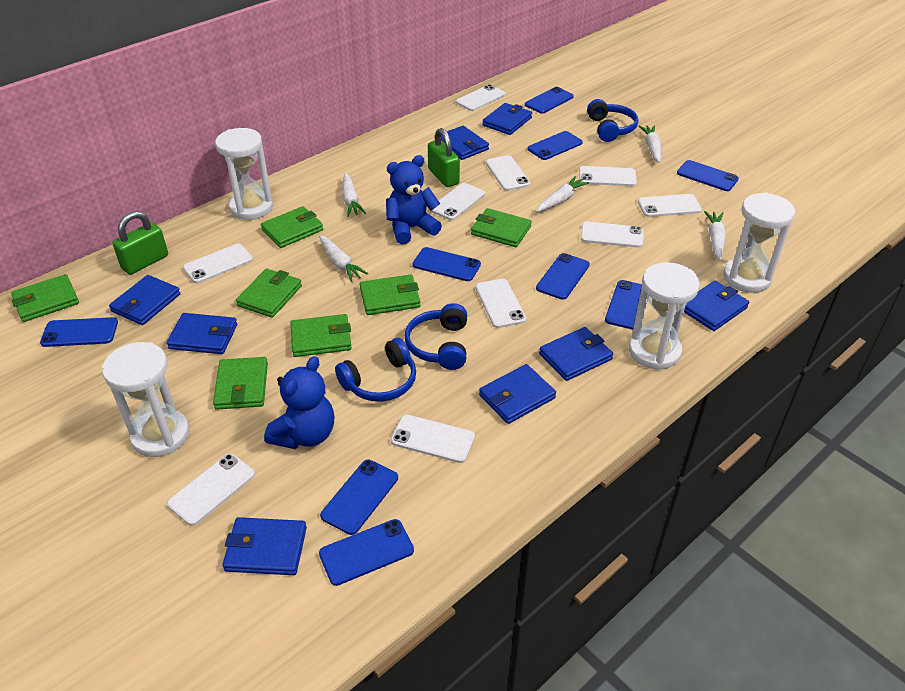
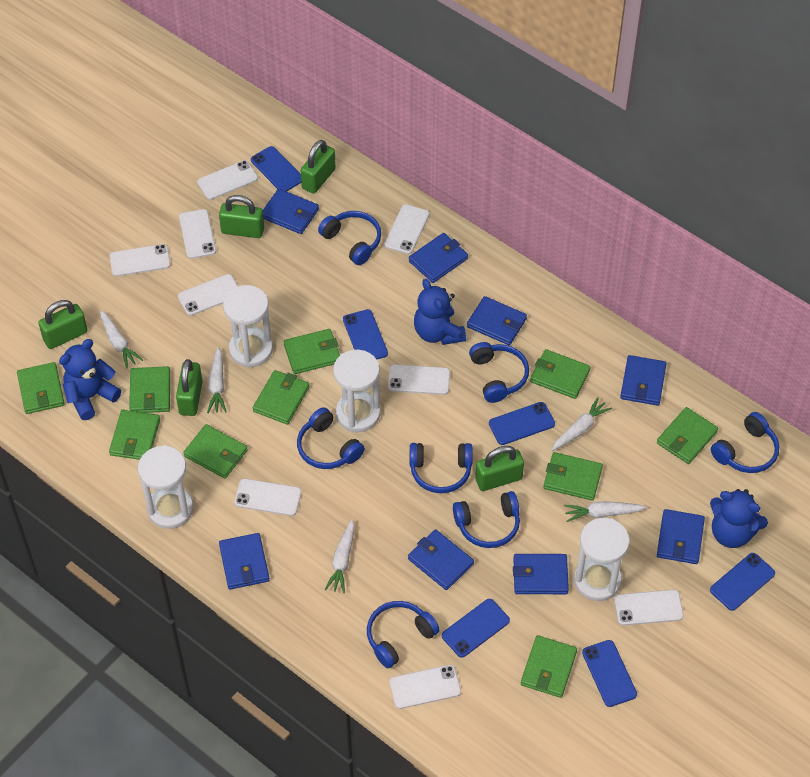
blue headphones: [335,338,416,402] [405,303,467,370] [587,99,638,142] = 3 -> [297,407,365,469] [318,211,381,265] [367,601,440,668] [410,443,473,493] [453,491,520,548] [469,342,529,403] [711,412,779,473] = 7
blue phone: [40,317,118,347] [319,519,414,586] [320,460,398,535] [412,247,481,281] [525,87,574,114] [528,131,583,160] [536,253,590,300] [605,280,648,330] [677,160,739,191] = 9 -> [251,146,301,192] [343,309,388,359] [442,599,510,658] [489,402,555,445] [582,640,637,707] [710,553,775,611] = 6
blue teddy bear: [264,356,334,449] [386,155,442,245] = 2 -> [59,339,121,420] [414,279,466,345] [710,489,768,548] = 3
green padlock: [112,211,168,275] [428,128,460,187] = 2 -> [38,300,87,349] [176,359,203,416] [219,195,264,238] [301,140,336,194] [475,446,524,491] = 5
green wallet: [11,274,79,322] [213,357,268,410] [236,269,302,318] [261,206,323,248] [290,314,352,357] [360,274,421,315] [471,208,532,247] = 7 -> [17,362,65,414] [109,410,160,460] [129,366,170,413] [183,424,248,479] [253,370,309,425] [284,329,340,374] [521,635,577,698] [530,349,591,399] [544,452,603,501] [657,407,718,464] = 10
white phone: [167,454,255,526] [183,244,253,283] [391,414,475,463] [431,183,485,220] [456,84,506,111] [475,279,526,328] [486,155,530,191] [579,166,637,186] [581,221,644,248] [638,194,702,217] = 10 -> [110,244,171,276] [178,274,238,316] [179,209,216,259] [197,160,258,200] [234,479,302,516] [384,204,429,254] [388,364,450,395] [390,665,461,709] [614,590,684,626] = 9

